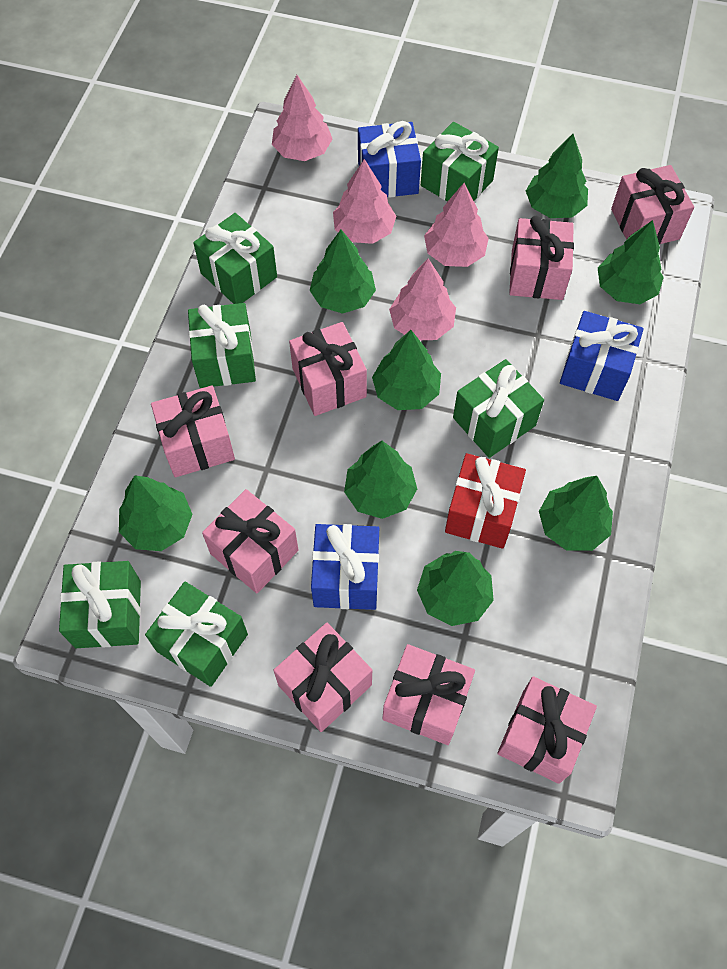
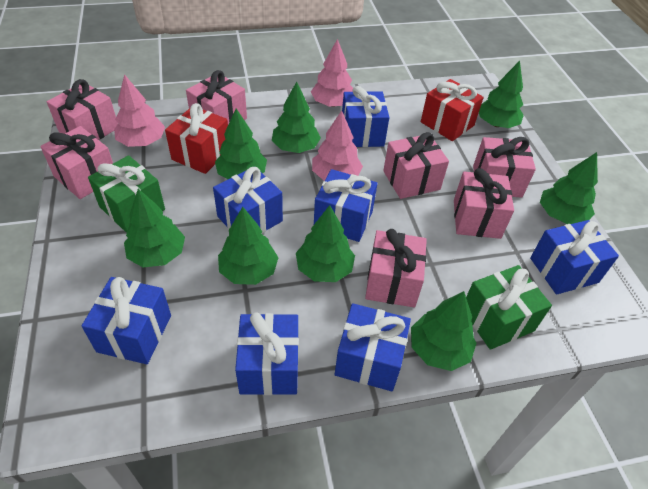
blue gift: [311,524,379,610] [358,121,421,198] [560,311,644,401] = 3 -> [82,277,171,364] [213,166,283,233] [235,312,299,395] [314,169,378,242] [335,303,411,391] [342,86,390,147] [530,220,619,295] = 7
green gift: [59,561,141,648] [145,582,248,687] [188,303,256,388] [193,213,277,304] [421,122,499,202] [453,359,544,458] = 6 -> [88,155,165,233] [466,265,552,350] = 2
pink gift: [151,386,235,477] [202,489,298,593] [273,623,372,732] [289,322,367,416] [382,644,475,745] [497,676,597,784] [509,216,574,300] [611,165,694,245] = 8 -> [40,126,113,199] [47,79,118,140] [186,70,247,124] [365,229,427,308] [383,132,449,199] [454,168,514,239] [473,137,536,198] = 7
pink tree: [272,75,332,161] [333,159,396,244] [389,259,456,340] [424,183,489,267] = 4 -> [114,74,165,147] [311,39,353,107] [312,111,363,181] = 3
red gift: [445,453,526,549] = 1 -> [165,103,228,174] [421,79,484,141] = 2

